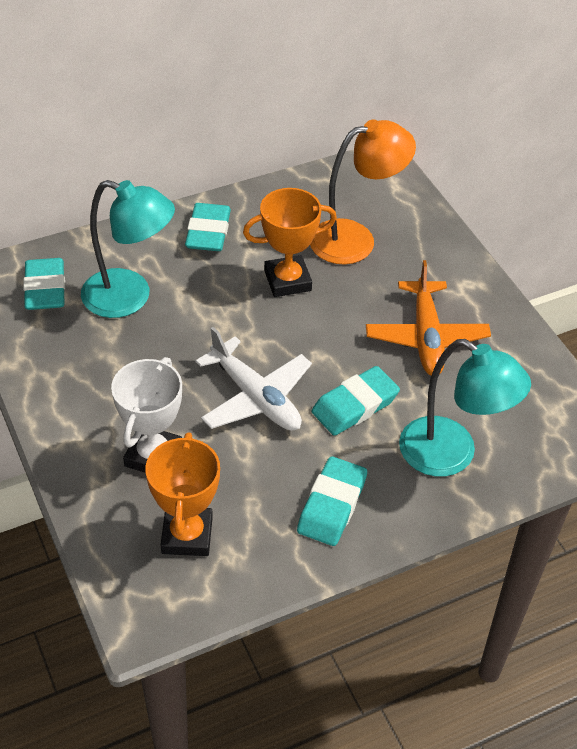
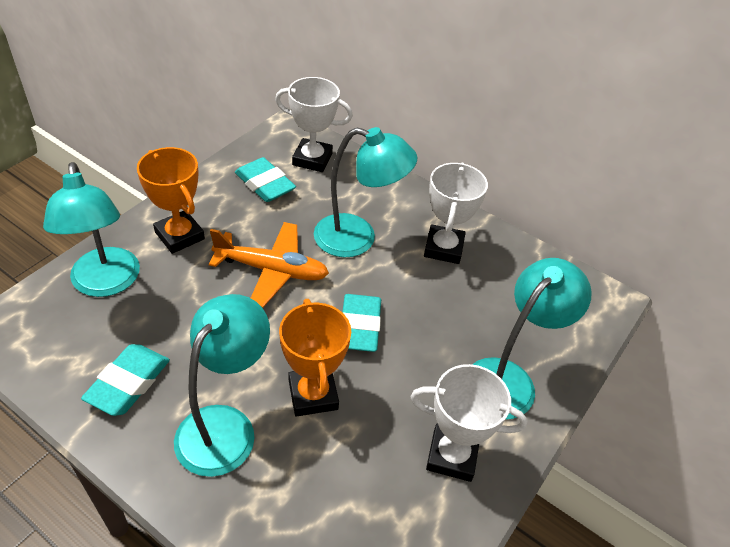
orange lamp: [310,119,416,265] = 1 -> none = 0
turquoise eraser: [23,258,65,310] [185,203,231,251] [297,456,367,546] [312,366,400,436] = 4 -> [81,344,170,416] [235,157,296,202] [342,294,381,352] = 3
turquoise lamp: [81,180,175,318] [399,339,531,477] = 2 -> [43,162,140,297] [174,294,270,477] [314,127,418,258] [472,258,592,420] = 4
white plane: [195,327,312,431] = 1 -> none = 0
white trophy: [111,357,182,473] = 1 -> [275,77,353,172] [411,364,528,482] [424,163,488,264] = 3

